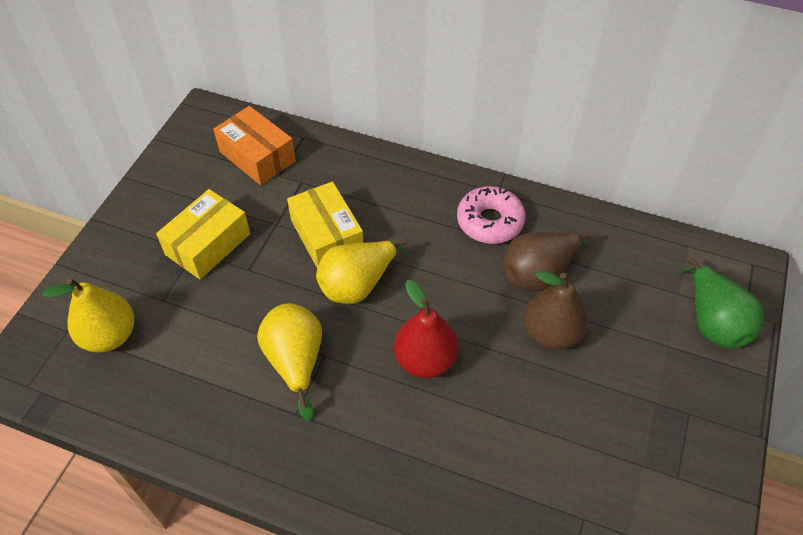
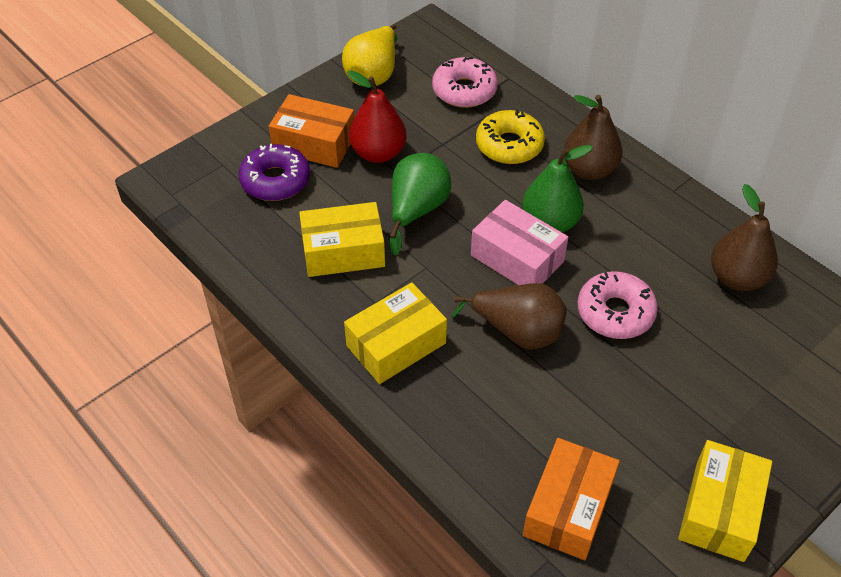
brown pear: [503,232,591,292] [523,271,588,350] = 2 -> [451,283,566,350] [564,95,623,180] [711,184,778,291] = 3
green pear: [678,258,764,349] = 1 -> [390,153,451,255] [522,145,593,233] = 2
orange box: [213,106,296,185] = 1 -> [269,94,354,168] [523,438,620,560] = 2
pink box: none = 0 -> [471,200,568,285] = 1
pink donut: [457,186,526,244] = 1 -> [432,57,498,108] [578,271,658,339] = 2
purple donut: none = 0 -> [239,144,310,201] = 1
yellow box: [156,189,250,279] [287,181,364,268] = 2 -> [299,202,385,277] [344,282,447,384] [678,440,772,562] = 3
yellow donut: none = 0 -> [476,109,545,164] = 1
yellow pear: [42,278,134,353] [257,303,322,421] [316,239,408,304] = 3 -> [342,24,397,86] = 1

